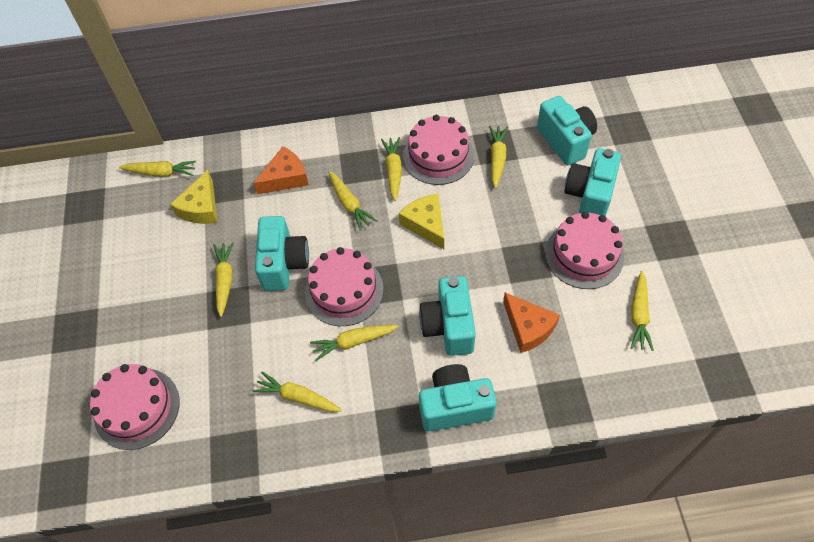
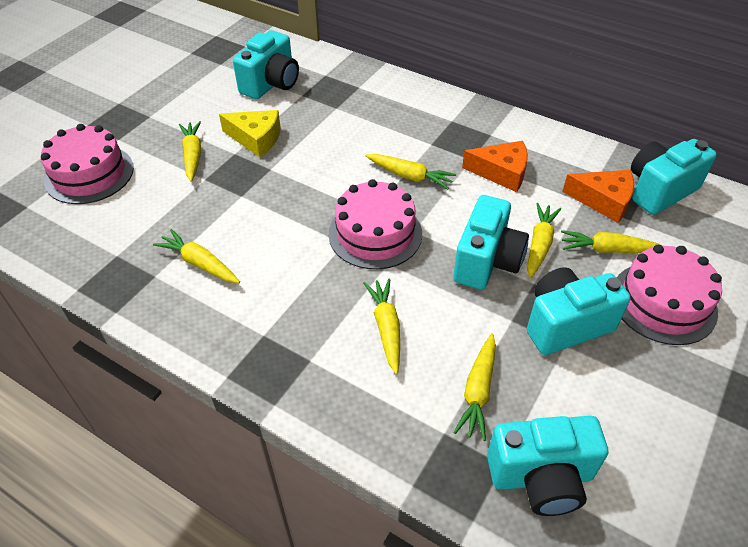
pink cake: [90,364,180,450] [305,247,383,326] [403,115,474,185] [545,212,624,289] = 4 -> [41,124,134,204] [329,179,422,269] [617,245,722,345] = 3
yellow carrot: [119,161,196,177] [213,242,234,317] [253,372,342,412] [310,325,399,361] [328,171,377,231] [381,137,402,201] [489,126,508,188] [631,271,654,351] = 8 -> [153,229,240,283] [179,121,201,182] [364,279,400,374] [365,154,456,189] [453,333,496,441] [527,203,561,279] [561,230,663,253] = 7
yellow cheese: [170,170,218,224] [399,194,444,249] = 2 -> [219,110,281,157] = 1

